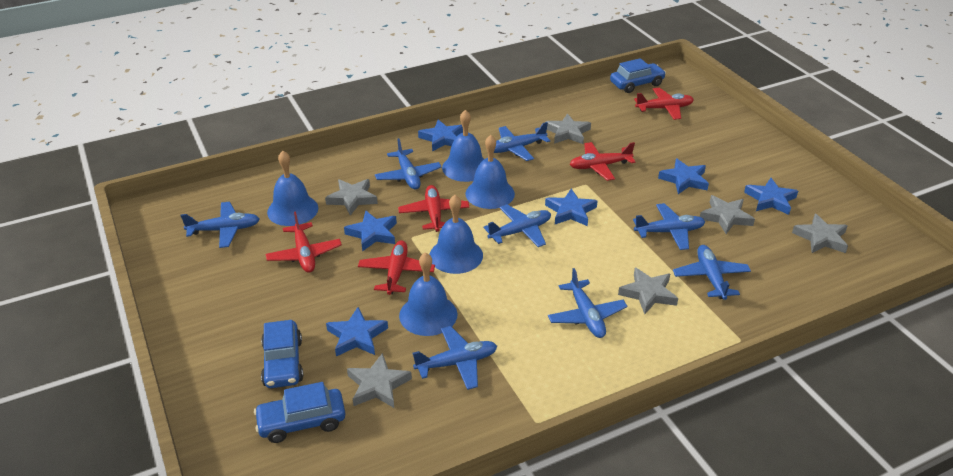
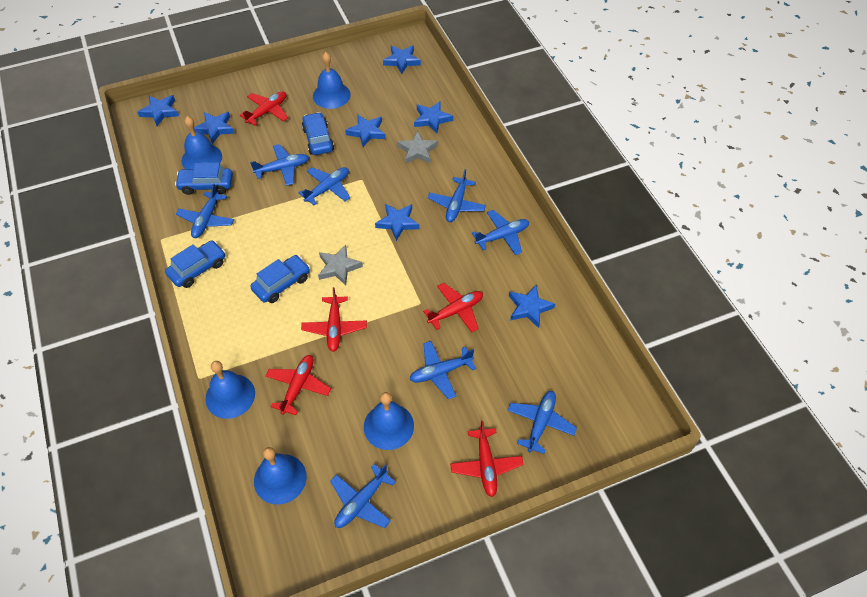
blue car: [254,382,345,443] [261,320,303,388] [610,58,666,93] = 3 -> [165,240,225,288] [175,162,233,195] [250,255,310,303] [302,112,334,155] = 4
blue star: [326,307,388,356] [344,210,397,251] [418,120,463,152] [545,188,598,226] [658,159,709,194] [744,178,798,215] = 6 -> [137,95,179,126] [194,112,235,144] [345,114,386,147] [375,204,419,241] [383,46,421,74] [414,101,453,134] [509,285,555,328] = 7
grey star: [325,179,378,215] [347,353,412,408] [546,113,591,144] [618,268,678,314] [700,195,755,234] [792,214,848,253] = 6 -> [318,245,363,286] [397,131,438,164] = 2

